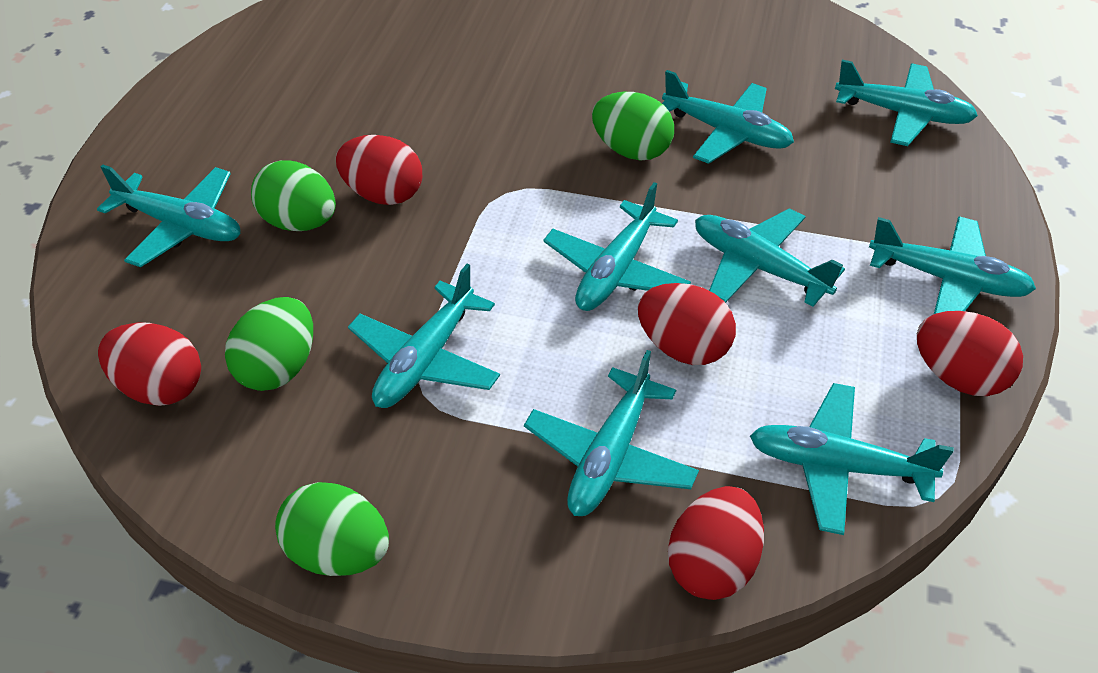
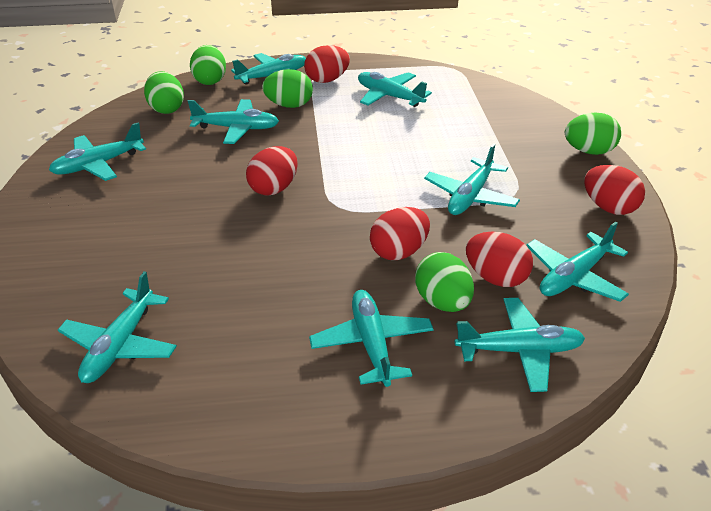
green egg: [225,297,313,391] [251,160,336,231] [275,482,389,576] [592,92,674,161] = 4 -> [144,71,184,114] [190,45,226,85] [262,69,313,108] [415,252,474,312] [565,112,621,155] = 5

